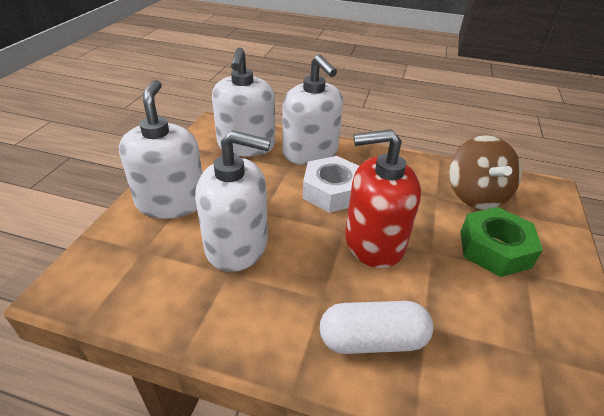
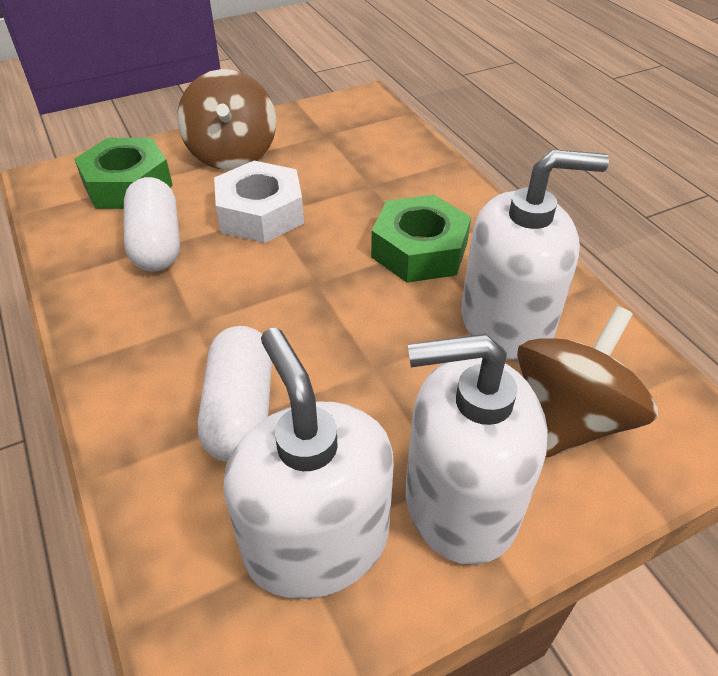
brown spinning top: [449,135,522,210] = 1 -> [177,69,276,170] [517,306,658,457] = 2
green nut: [460,207,543,277] = 1 -> [74,138,173,209] [371,195,471,283] = 2
red soap dispenser: [345,129,421,268] = 1 -> none = 0
white capsule: [320,301,434,354] = 1 -> [124,177,180,271] [198,326,272,462] = 2
white soap dispenser: [119,80,202,219] [195,130,271,272] [212,47,275,156] [282,54,343,165] = 4 -> [223,328,394,599] [406,334,548,565] [461,149,609,361] = 3

